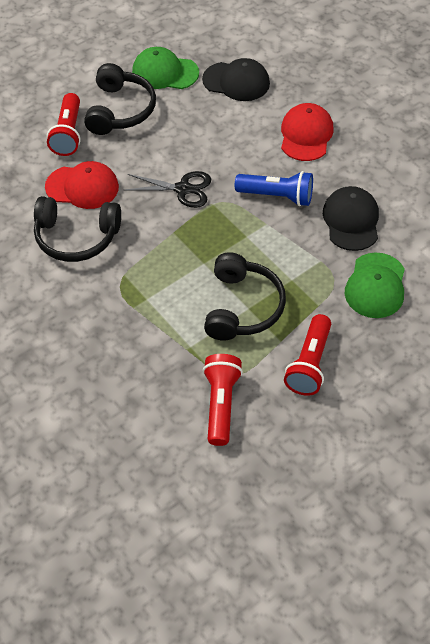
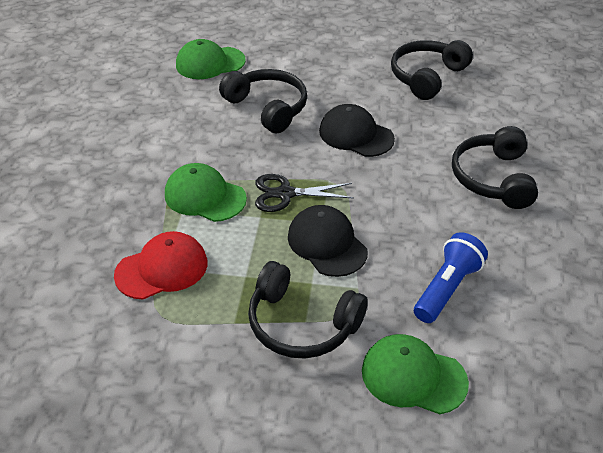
black headphones: [34,196,121,262] [84,63,156,135] [204,252,286,341] = 3 -> [219,69,307,133] [248,261,368,358] [391,40,473,100] [452,126,538,209] = 4
green cap: [132,47,199,89] [345,253,405,318] = 2 -> [165,163,247,222] [176,39,246,79] [362,334,469,414] = 3
red cap: [45,161,119,209] [281,103,334,161] = 2 -> [114,231,207,300] = 1
red flashlight: [47,93,80,156] [203,354,243,446] [284,314,331,396] = 3 -> none = 0

